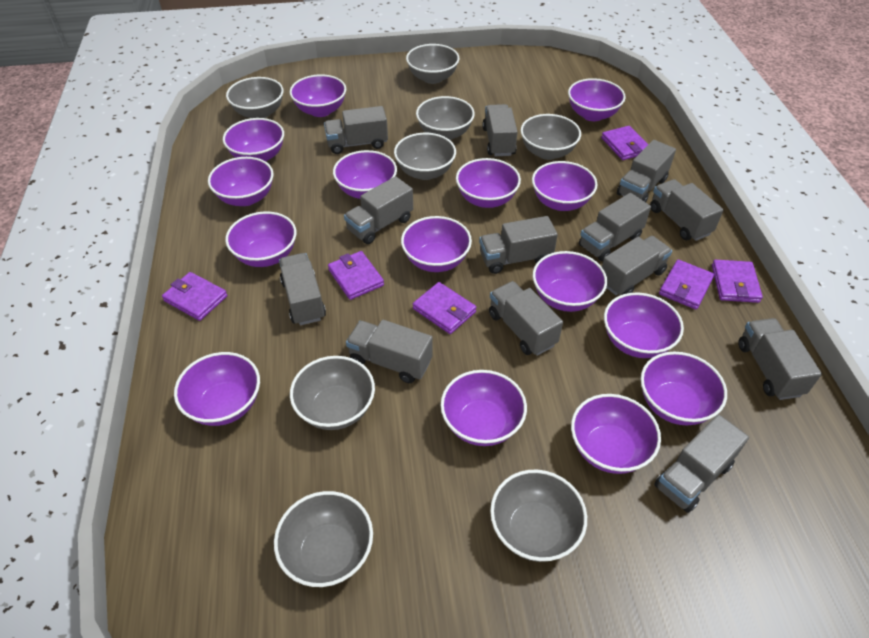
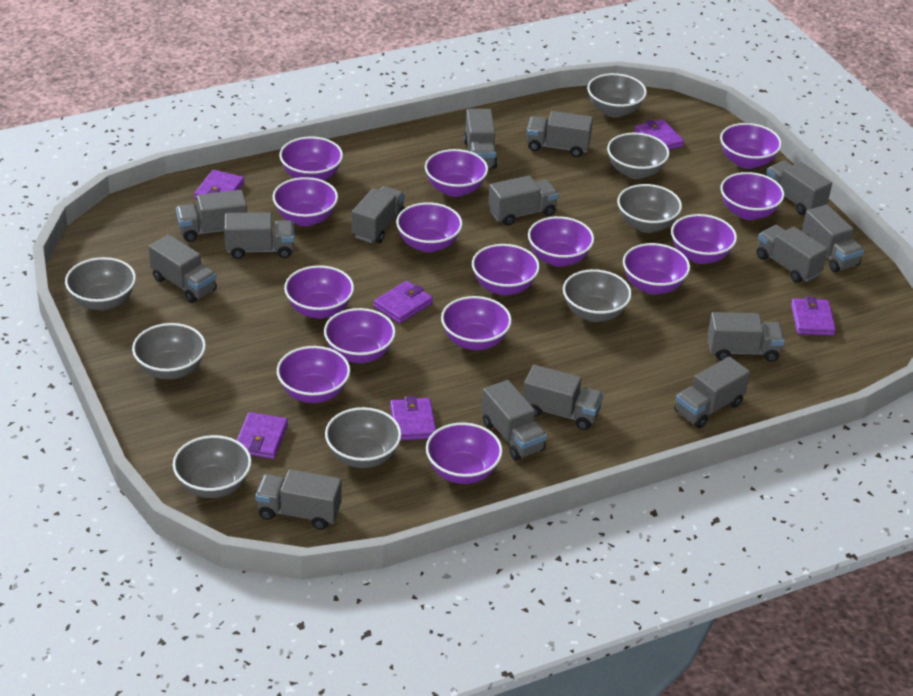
grey truck: [279,253,326,325] [324,106,388,154] [344,176,413,244] [346,320,433,383] [479,216,558,274] [482,104,518,156] [489,281,563,356] [579,193,651,261] [602,236,672,295] [617,140,676,202] [650,179,724,241] [654,414,749,513] [738,318,822,400] = 13 -> [149,235,217,303] [176,190,247,242] [224,212,294,259] [255,469,342,530] [352,186,405,243] [464,109,498,169] [482,380,547,460] [488,175,559,226] [523,365,603,430] [527,111,593,157] [675,357,750,428] [708,312,785,362] [757,225,828,282] [766,160,832,215] [802,205,864,272] = 15

